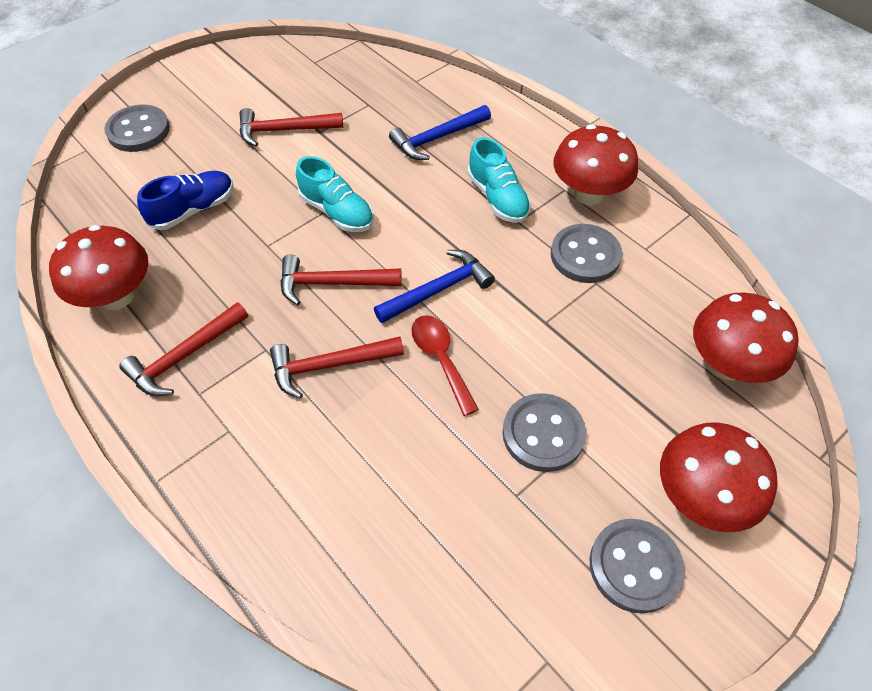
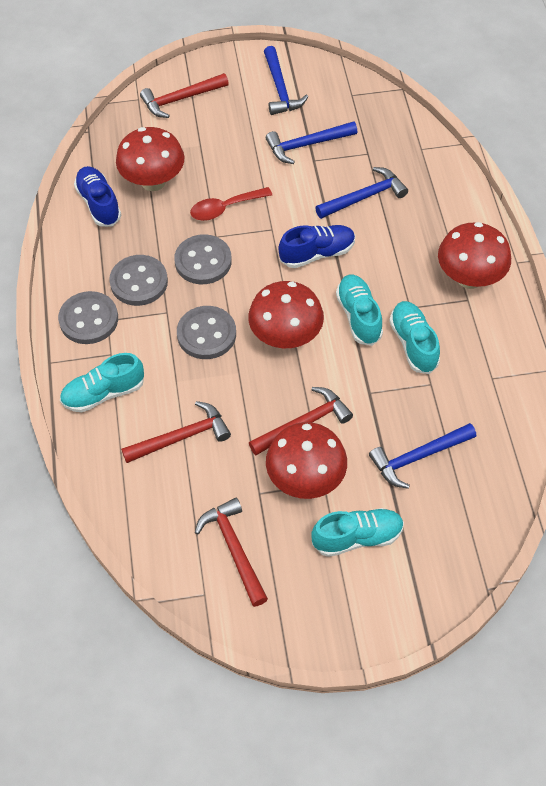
blue hammer: [374,250,495,323] [389,105,491,160] = 2 -> [264,46,308,115] [266,121,357,164] [315,167,408,219] [369,423,476,489] = 4
blue shoe: [137,171,234,230] = 1 -> [74,166,121,227] [278,225,355,268] = 2
turquoise shoe: [296,156,374,232] [467,137,531,223] = 2 -> [60,353,144,413] [311,508,404,557] [336,275,383,346] [389,301,440,374] = 4

